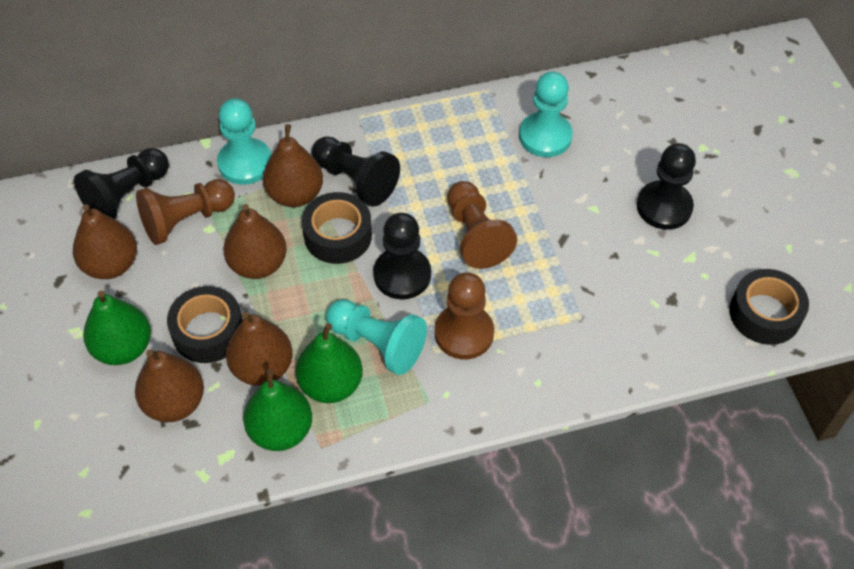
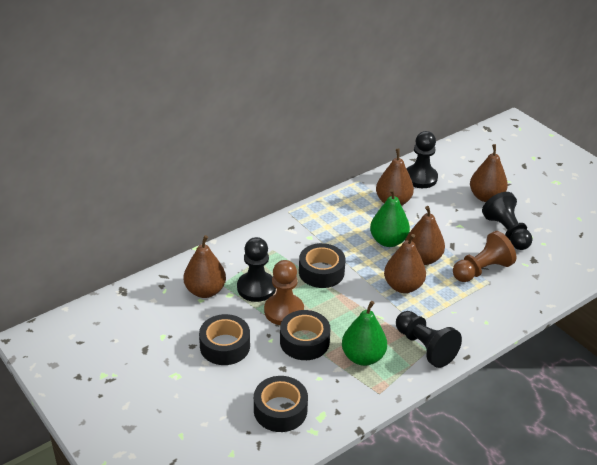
black tape: [167,286,243,363] [302,192,372,264] [730,269,809,345] = 3 -> [199,314,250,365] [254,376,308,432] [280,310,331,360] [299,243,346,288] = 4
brown pawn: [136,179,235,245] [435,272,494,359] [447,181,517,269] = 3 -> [264,260,304,325] [453,231,516,282] = 2
green pear: [83,291,151,365] [243,369,312,451] [295,323,363,403] = 3 -> [342,301,387,366] [370,189,410,247] = 2
turquoise pawn: [217,98,271,185] [326,299,427,375] [519,71,573,157] = 3 -> none = 0

